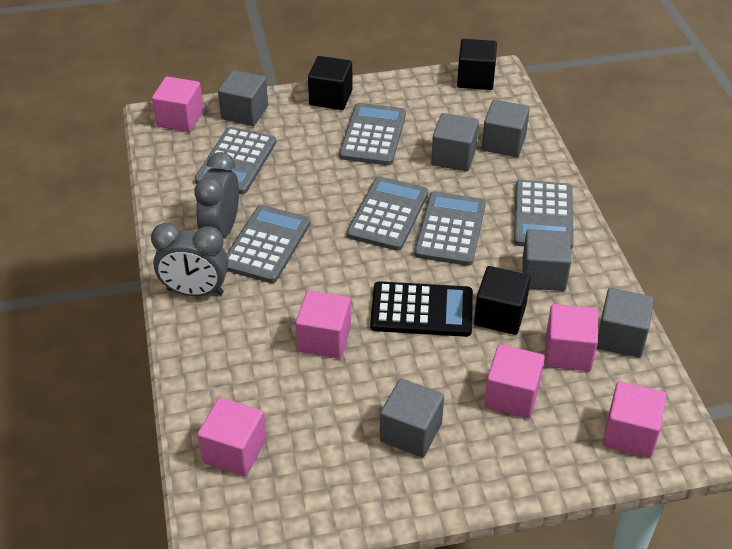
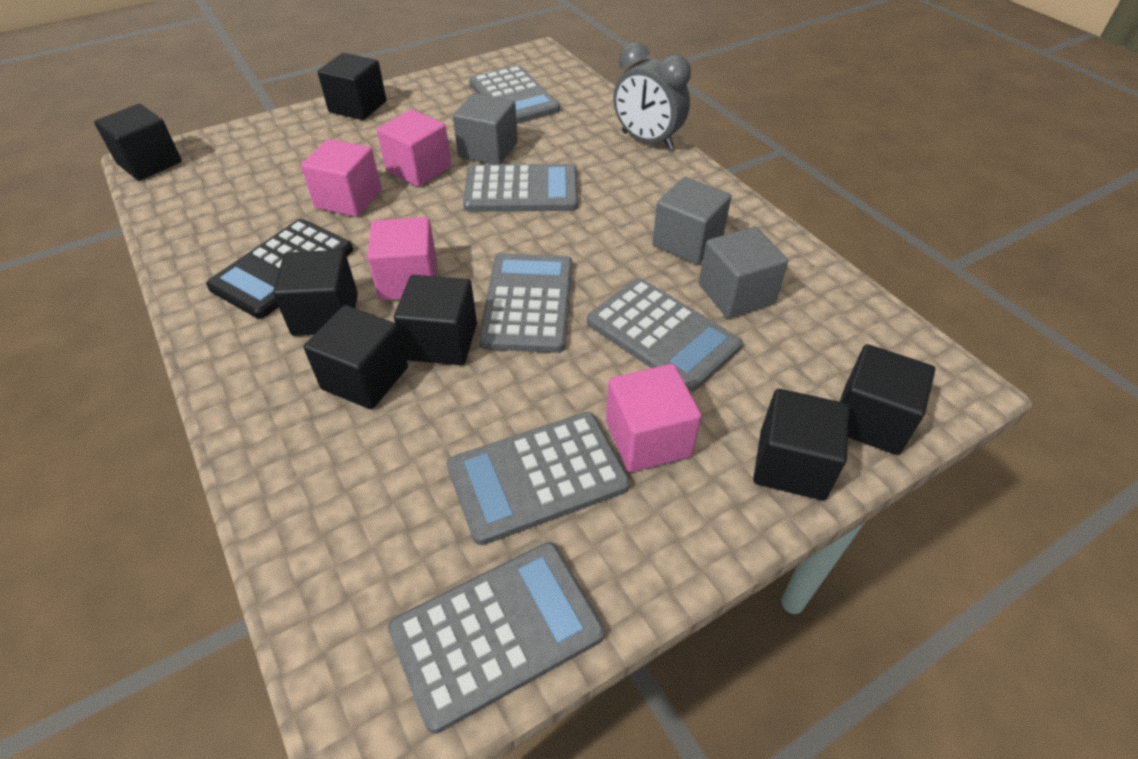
black cube: [308,56,353,110] [457,39,497,90] [474,266,531,335] = 3 -> [94,104,182,181] [273,250,358,336] [304,305,408,409] [318,53,386,120] [394,275,477,365] [753,389,850,500] [840,344,935,455] = 7
grey clock: [151,223,228,296] [194,152,239,238] = 2 -> [613,42,691,150] = 1
grey cube: [218,70,268,126] [380,378,444,457] [431,113,479,171] [482,99,530,157] [522,229,571,291] [597,288,654,358] = 6 -> [453,93,518,164] [652,177,731,264] [699,227,788,318] = 3
pink cube: [152,76,203,132] [197,397,266,476] [296,290,351,359] [484,344,545,418] [545,304,598,371] [603,381,666,458] = 6 -> [301,139,381,217] [367,217,437,300] [377,109,451,187] [606,364,701,472] = 4

